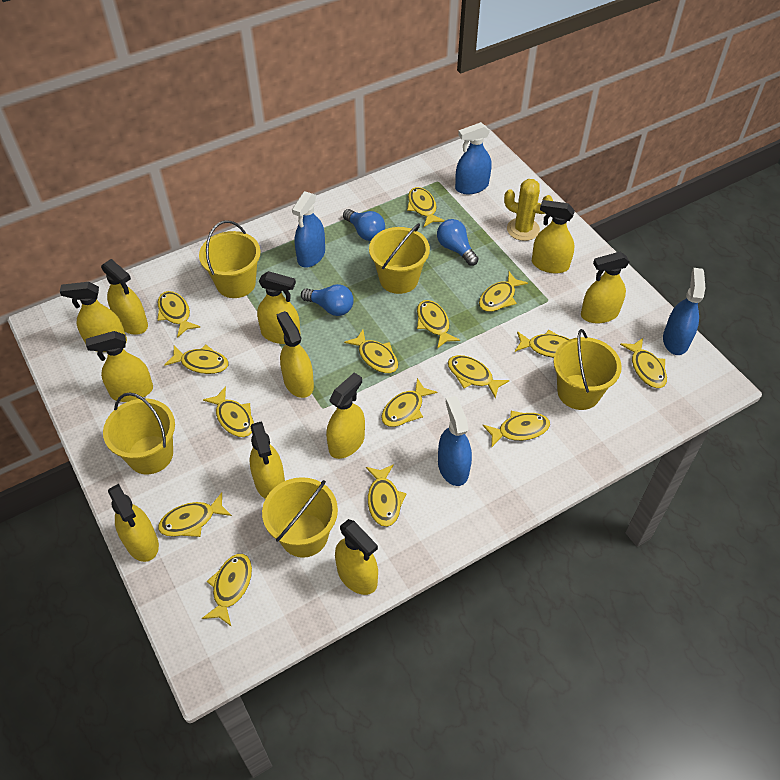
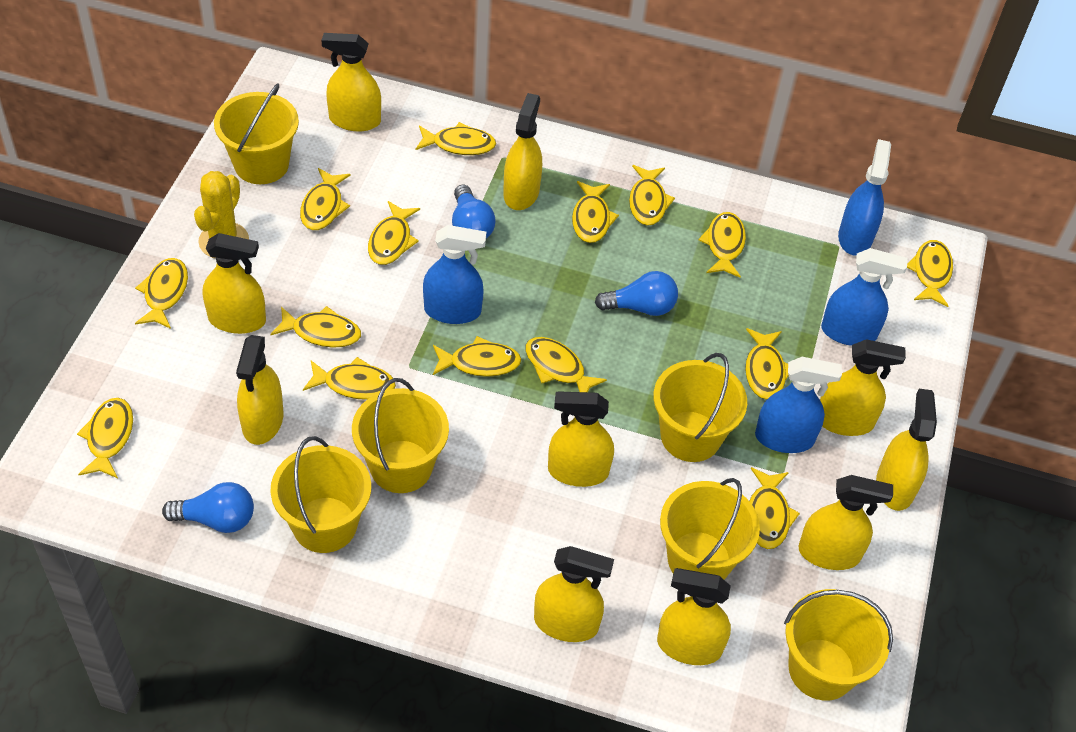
yellow bucket: [103,392,175,474] [199,221,260,298] [262,477,338,558] [369,223,430,294] [553,329,622,410] = 5 -> [214,83,299,184] [270,436,371,553] [352,378,449,493] [654,353,747,462] [660,478,760,579] [784,589,893,701] = 6
yellow spray bottle: [60,282,127,352] [86,331,153,402] [101,259,148,335] [108,484,159,562] [250,421,285,499] [257,271,301,344] [276,311,314,398] [326,373,365,459] [335,519,378,595] [532,200,575,274] [581,252,630,323] = 11 -> [203,233,266,334] [236,335,283,445] [321,33,381,131] [503,93,542,210] [534,546,614,642] [548,391,614,487] [657,568,731,665] [798,475,893,570] [820,339,906,436] [876,389,937,511] = 10

